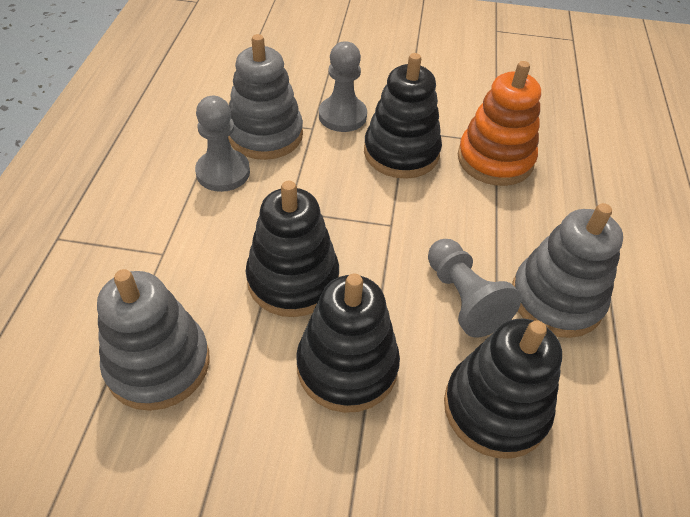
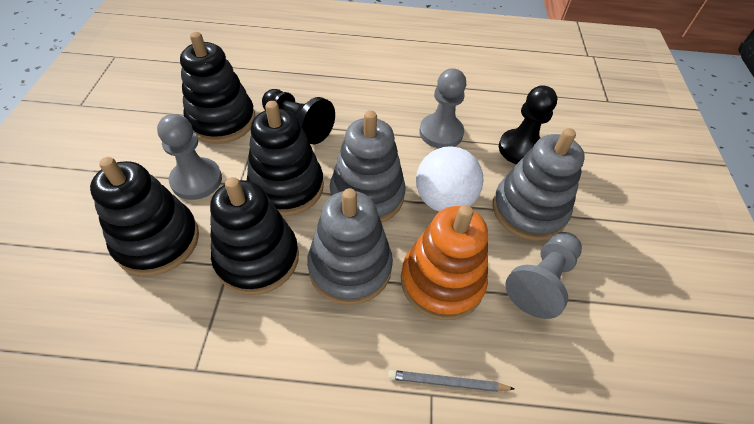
black pawn: none = 0 -> [262,89,335,144] [499,85,557,164] = 2
grey pencil: none = 0 -> [388,370,515,392] = 1
white ball: none = 0 -> [416,146,483,212] = 1

